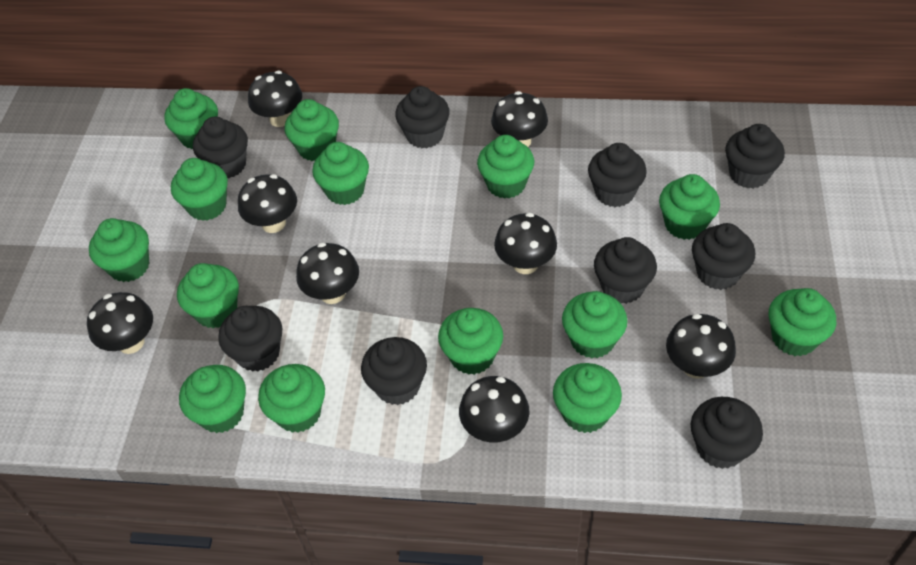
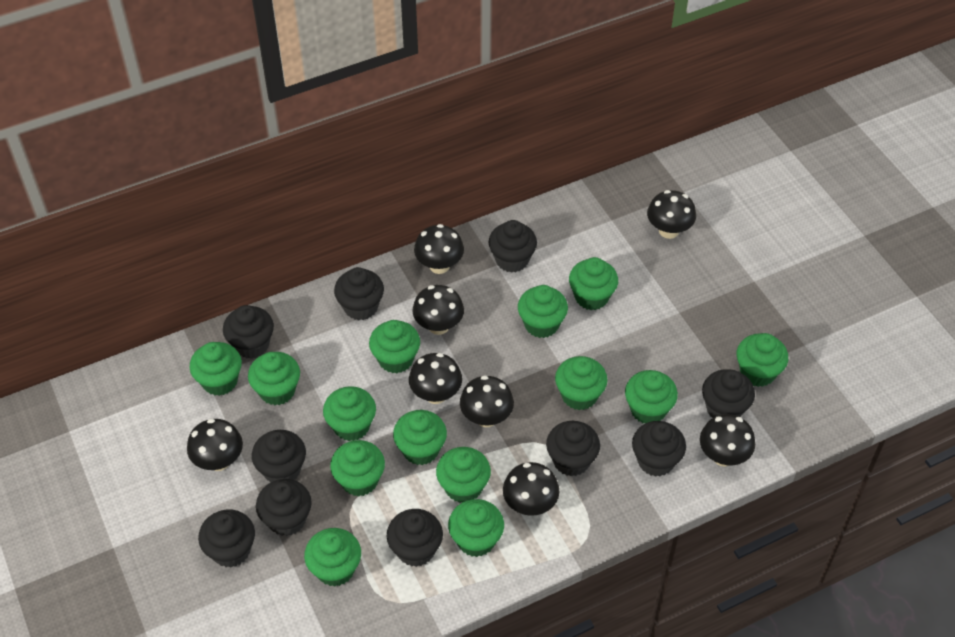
black cupcake: [193,117,248,178] [218,306,282,372] [361,337,427,405] [395,86,450,149] [588,143,647,207] [594,237,657,304] [691,397,763,469] [692,223,755,290] [725,124,785,189] = 9 -> [198,509,255,567] [223,305,274,359] [252,430,306,483] [256,479,312,536] [334,267,384,320] [387,509,443,567] [489,220,537,273] [546,421,600,476] [632,421,686,477] [702,369,755,418] = 10

